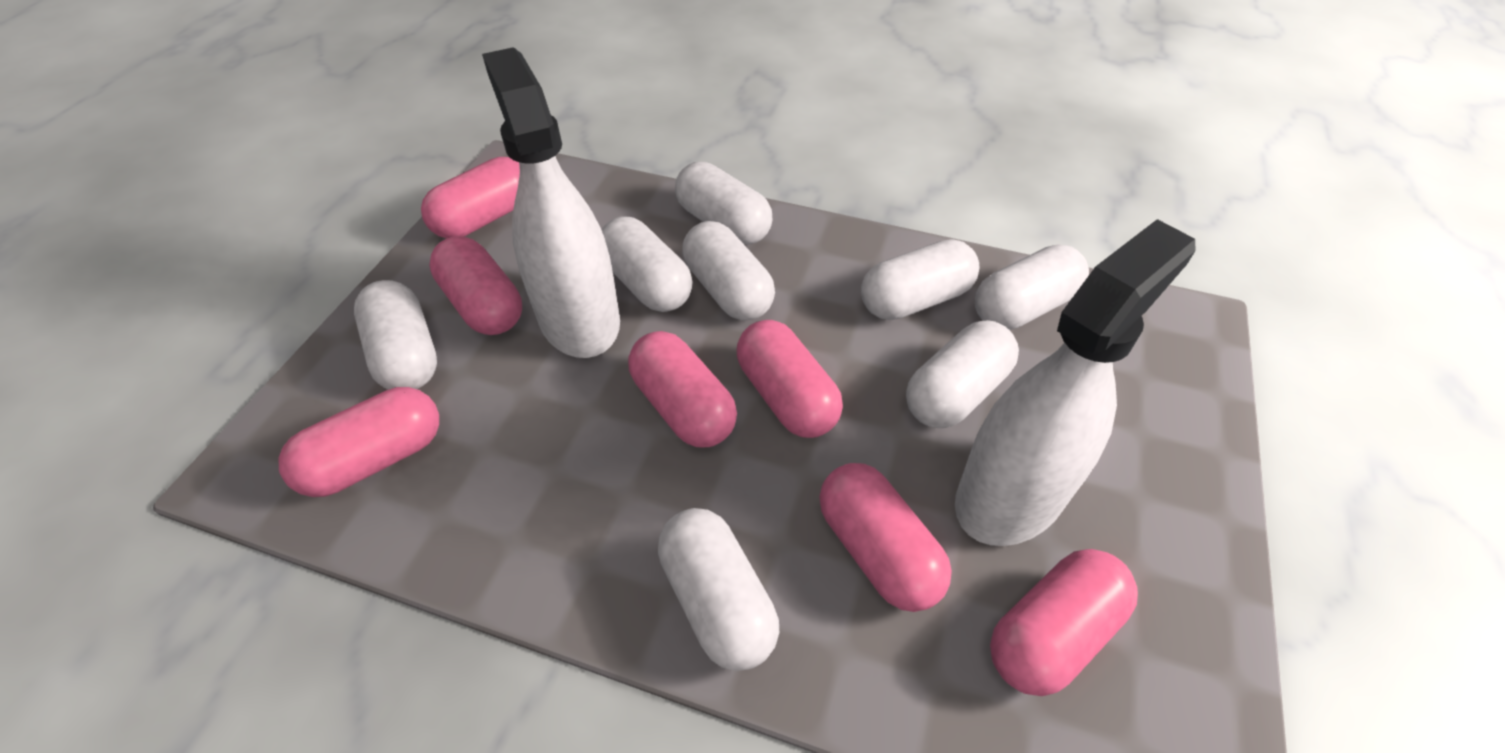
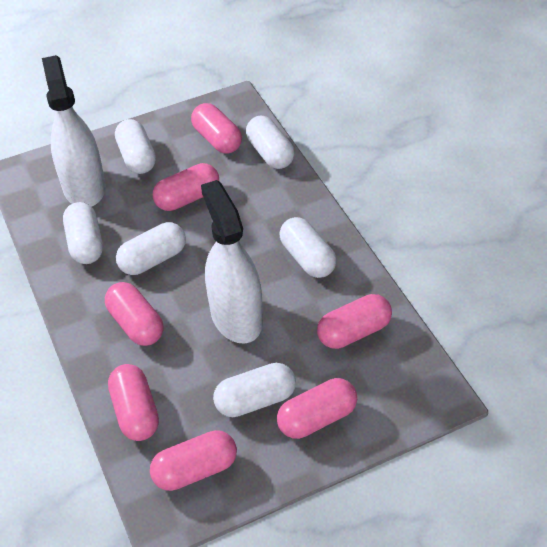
white capsule: [354,280,437,390] [601,217,692,312] [658,508,779,671] [675,162,772,245] [682,221,775,321] [861,239,980,320] [906,320,1019,428] [975,244,1089,330] = 8 -> [63,202,103,264] [115,119,156,174] [116,222,186,275] [213,363,296,417] [246,116,294,169] [280,217,336,278] = 6

